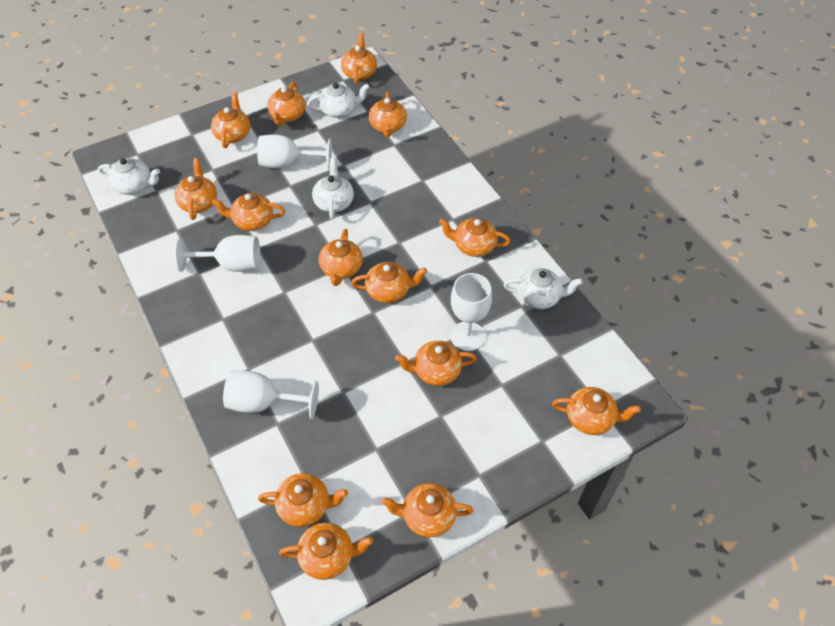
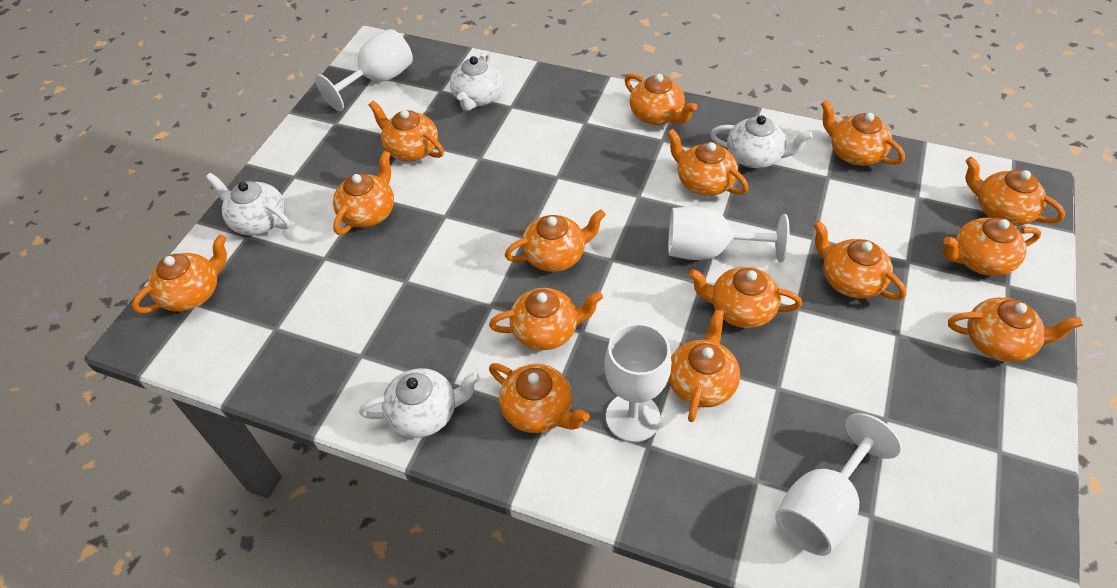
orange teapot: [174,158,217,220] [211,92,250,148] [212,193,285,231] [258,473,348,527] [267,82,306,126] [279,523,373,580] [319,229,363,286] [341,33,377,84] [351,262,427,303] [369,92,407,137] [381,483,474,537] [395,341,477,386] [439,218,511,257] [552,387,641,435] = 14 -> [132,235,227,313] [333,151,394,235] [369,100,444,161] [489,288,603,350] [489,363,590,433] [505,209,606,272] [625,73,697,125] [667,129,749,196] [668,309,740,422] [689,267,802,328] [813,221,906,300] [821,100,905,166] [943,218,1041,276] [948,297,1083,362] [965,157,1065,226] = 15

